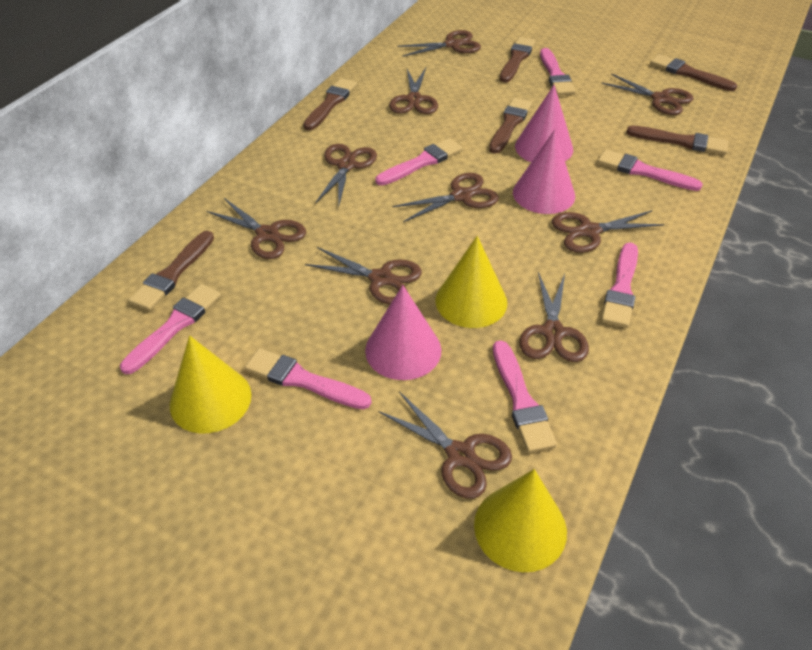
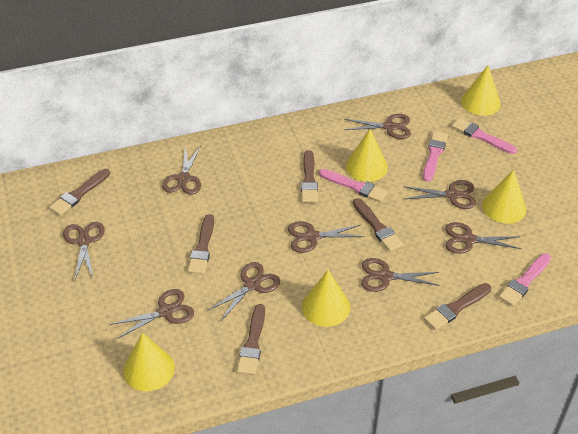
brown scissors: [207,198,306,259] [305,247,422,305] [315,144,377,205] [378,391,512,499] [389,68,438,114] [393,173,499,222] [397,30,481,57] [519,272,589,362] [552,210,664,253] [601,73,694,115] = 10 -> [63,222,105,280] [110,289,194,339] [162,146,201,195] [207,262,280,321] [288,221,365,253] [344,114,411,139] [361,258,440,292] [403,180,476,209] [445,222,522,254] = 9
pink brush: [120,284,221,374] [245,348,371,409] [375,138,463,186] [493,341,557,453] [540,48,576,95] [598,150,703,191] [601,242,638,328] = 7 -> [319,169,388,202] [423,131,448,182] [452,118,517,154] [499,253,551,306] = 4
pink cone: [365,285,441,380] [513,130,575,214] [515,85,573,162] = 3 -> none = 0
yellow cone: [170,336,251,434] [436,236,507,328] [474,469,567,572] = 3 -> [123,333,175,391] [302,270,350,327] [346,129,388,182] [461,65,501,116] [482,169,526,224] = 5

